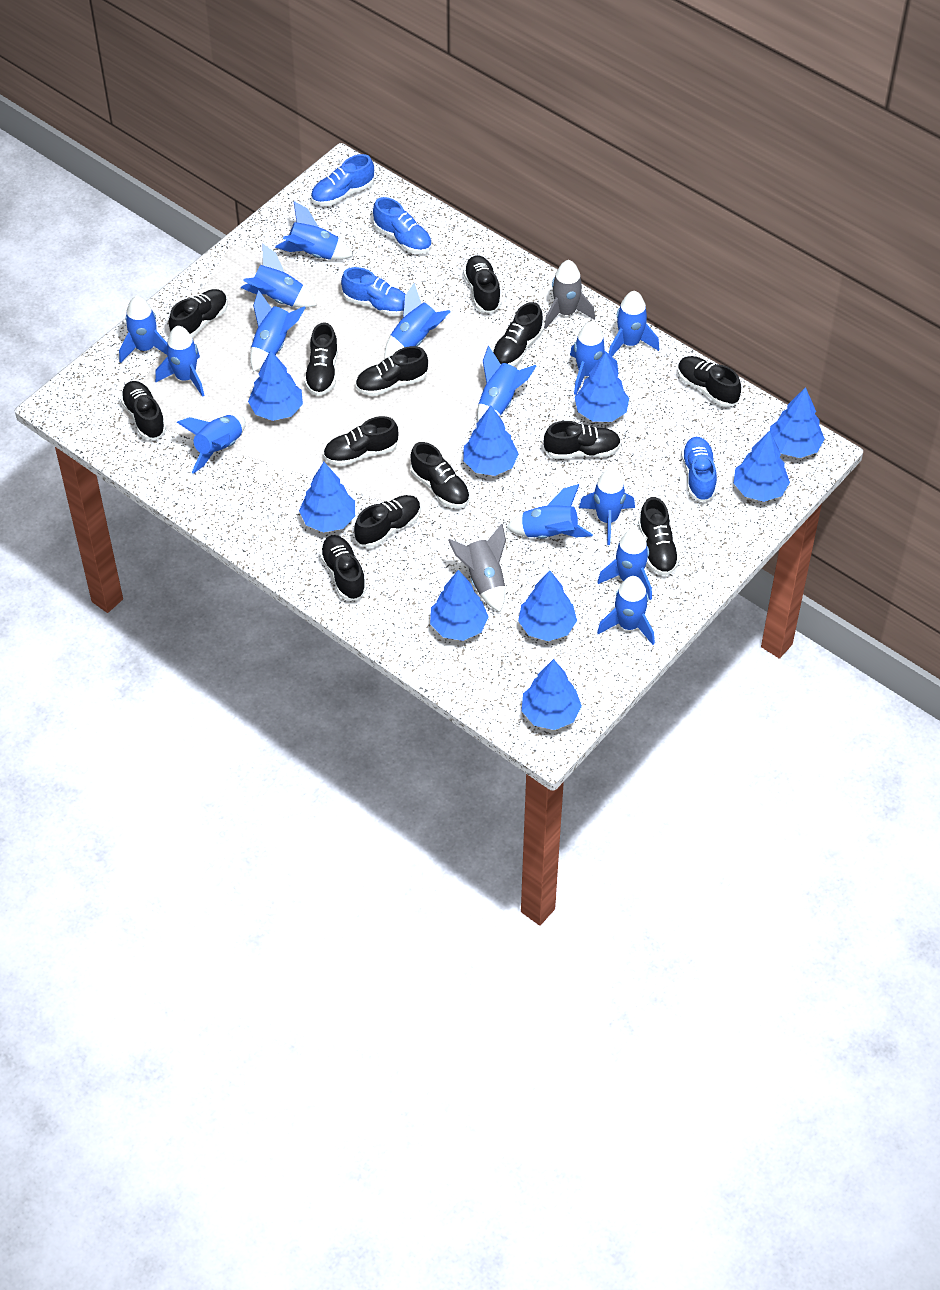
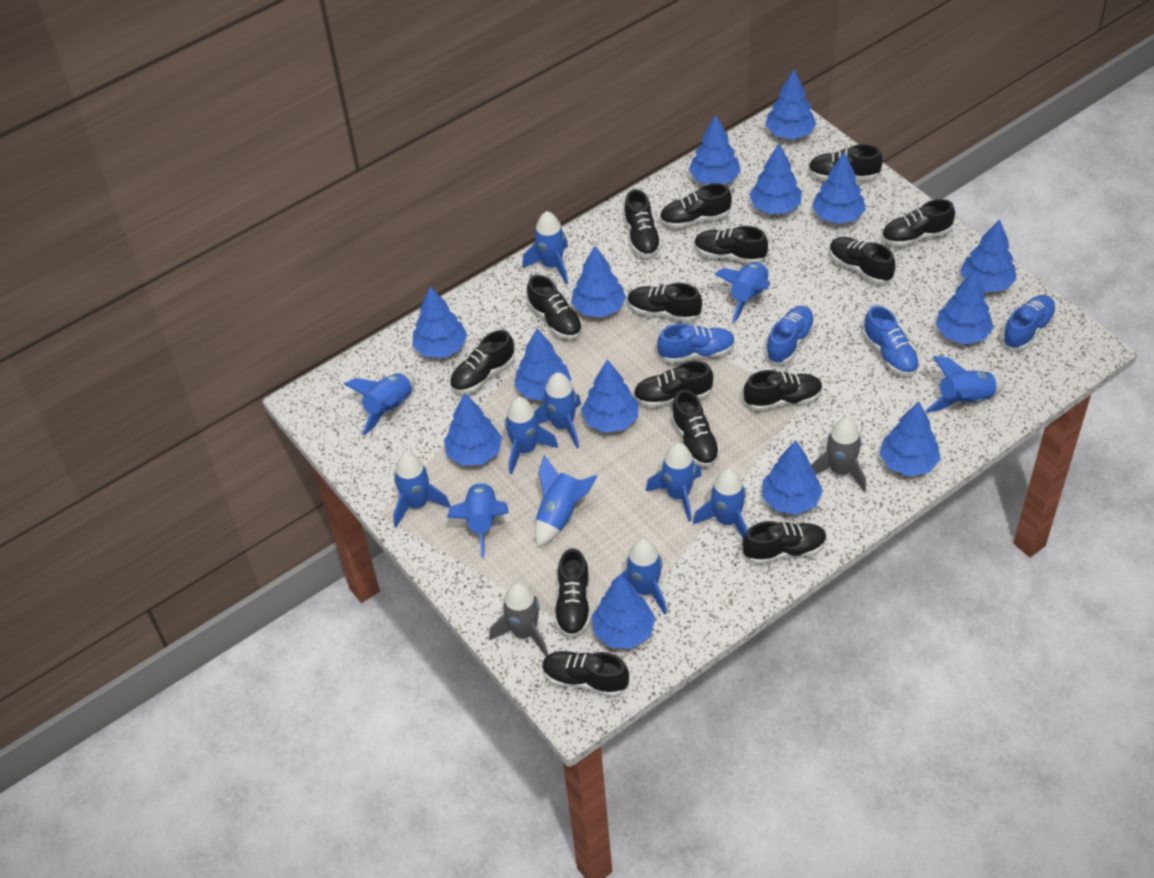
black shoe: [120,381,166,440] [169,289,227,338] [304,322,338,396] [320,535,367,600] [323,416,398,466] [354,495,421,548] [355,346,428,396] [410,442,470,508] [463,255,501,313] [492,302,544,366] [544,421,621,459] [638,497,680,576] [678,356,741,407] = 13 -> [450,330,515,394] [527,275,583,339] [542,651,629,697] [554,548,591,638] [624,189,662,258] [628,283,702,322] [633,361,713,408] [660,183,732,229] [671,390,721,467] [694,226,768,263] [742,521,827,564] [744,370,823,411] [808,144,883,180] [830,237,895,284] [882,199,955,247] = 15
blue rocket: [119,296,167,363] [155,326,205,397] [177,415,246,474] [241,244,317,308] [250,290,305,372] [275,201,353,260] [385,283,451,359] [477,346,536,421] [506,484,593,539] [570,321,619,395] [579,468,635,545] [597,529,652,600] [597,576,655,645] [609,291,659,356] = 14 -> [344,373,415,435] [393,452,451,527] [447,481,509,558] [505,397,558,474] [522,211,568,285] [534,455,598,547] [535,372,581,448] [611,538,667,615] [646,442,702,522] [693,468,748,538] [715,262,770,323] [925,356,1005,412] = 12
blue tree: [248,350,303,421] [299,462,355,532] [430,570,488,641] [463,405,519,476] [518,570,577,641] [522,659,582,730] [574,352,629,422] [734,431,790,502] [770,387,825,458] = 9 -> [413,287,468,358] [444,393,502,466] [515,329,571,401] [571,246,626,318] [581,359,638,433] [592,575,655,648] [689,115,741,184] [749,144,802,214] [762,440,823,515] [766,69,816,139] [812,152,866,224] [880,402,941,476] [936,271,994,344] [960,219,1016,292] = 14

